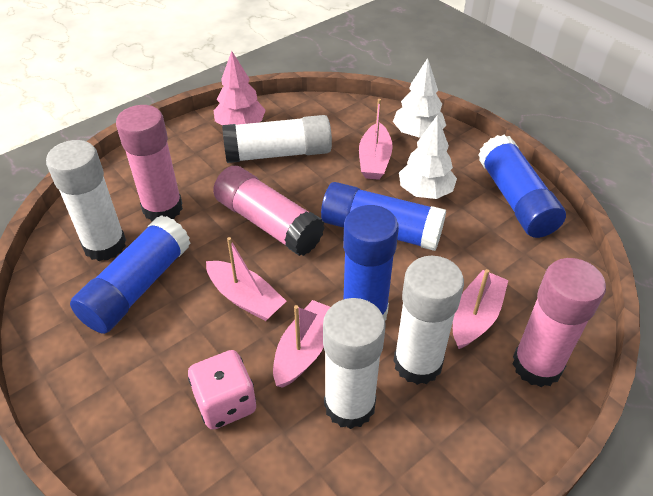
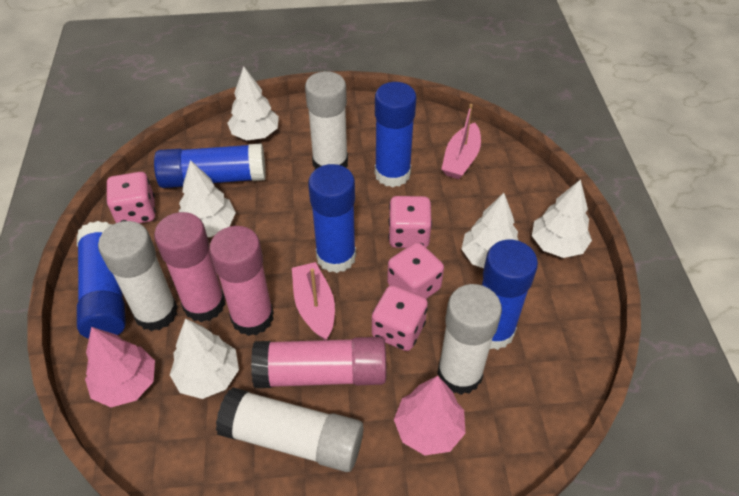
blue glue stick: [70,215,191,334] [321,182,446,251] [343,205,399,320] [478,135,566,238] = 4 -> [77,221,126,339] [154,143,266,188] [308,164,356,273] [375,82,416,187] [482,240,538,350] = 5
pink boat: [206,237,286,321] [273,300,331,388] [359,99,393,180] [453,269,508,349] = 4 -> [292,262,335,340] [441,104,481,179] = 2
pink dice: [188,350,256,430] = 1 -> [106,172,156,223] [372,285,428,351] [387,242,444,299] [388,196,432,248] = 4
pink tree: [214,51,266,125] = 1 -> [85,327,155,407] [394,376,466,455] = 2
white tree: [393,58,446,137] [399,115,457,199] = 2 -> [170,318,239,399] [179,160,236,237] [227,66,279,140] [462,193,519,268] [532,179,592,258] = 5

